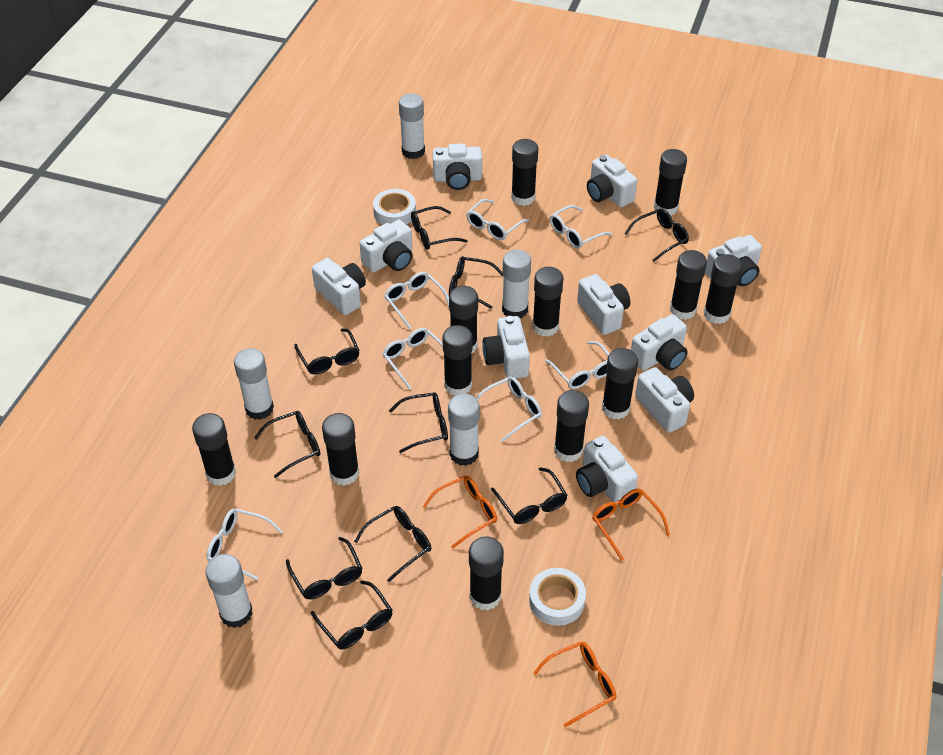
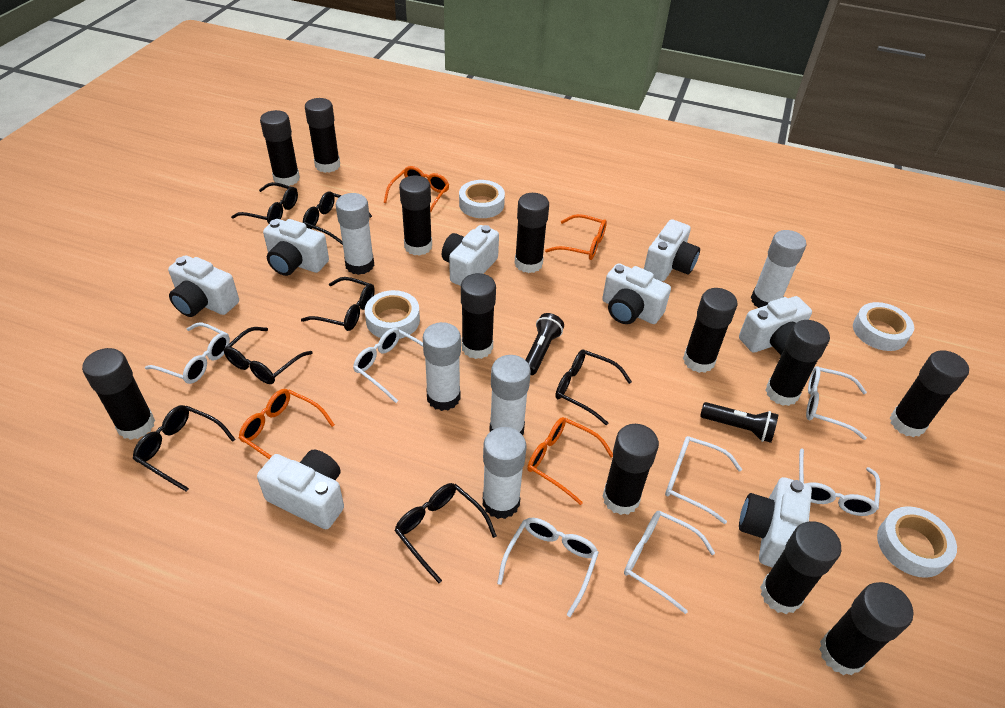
black flashlight: none = 0 -> [525,313,564,375] [700,402,778,443] = 2
black glasses: [254,411,320,478] [286,537,362,599] [294,329,360,374] [311,580,392,650] [354,506,431,582] [389,392,448,453] [411,206,468,249] [449,256,503,309] [491,467,568,524] [624,208,689,262] = 10 -> [133,405,236,492] [223,327,313,384] [231,182,298,224] [301,277,375,331] [303,191,372,245] [395,483,497,583] [555,349,632,425] = 7
orange glasses: [423,475,497,548] [533,642,616,727] [592,489,670,561] = 3 -> [239,389,335,459] [384,166,449,213] [527,417,613,505] [545,214,607,260] = 4
white camera: [312,258,366,315] [360,220,412,273] [433,144,482,190] [483,316,530,378] [576,436,638,505] [577,274,630,335] [587,155,637,207] [631,314,688,371] [635,367,694,433] [705,235,762,286] = 10 -> [168,255,239,317] [257,450,344,529] [263,219,329,276] [442,225,499,286] [602,263,671,324] [644,219,700,281] [739,296,812,355] [739,477,812,568] = 8
white tape: [373,189,416,225] [529,568,586,626] = 2 -> [365,290,420,339] [459,180,505,218] [853,302,914,351] [877,506,957,578] = 4

